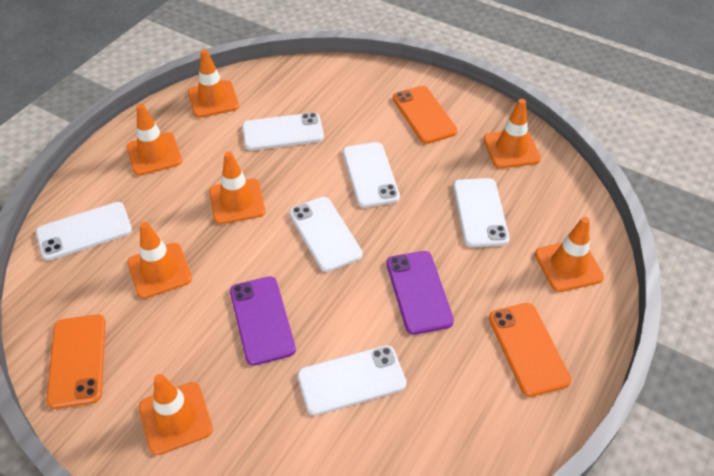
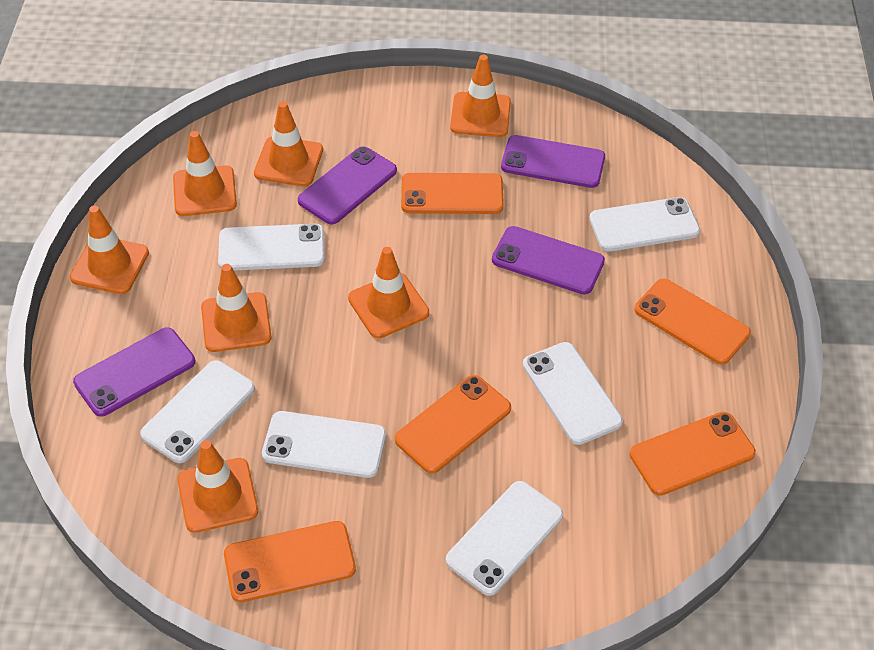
orange phone: [46,314,106,409] [393,86,458,144] [489,303,571,397] = 3 -> [224,521,356,602] [395,375,511,474] [401,173,504,214] [630,412,756,496] [634,279,751,365] = 5
purple phone: [230,276,296,366] [387,251,454,335] = 2 -> [73,328,195,417] [298,146,397,225] [492,226,605,295] [501,135,605,188] = 4

